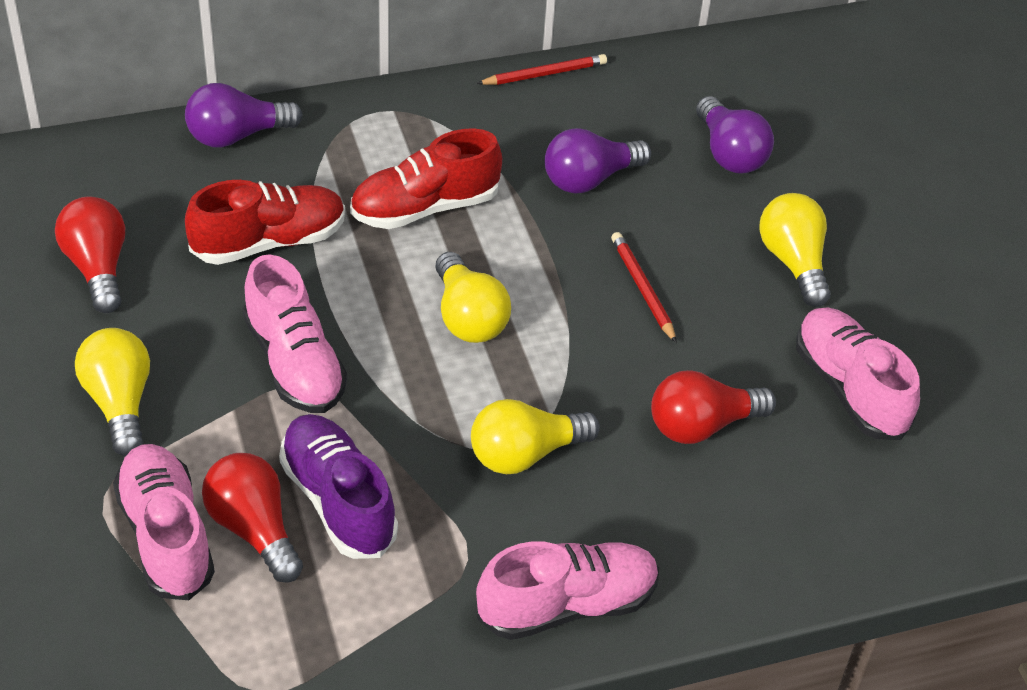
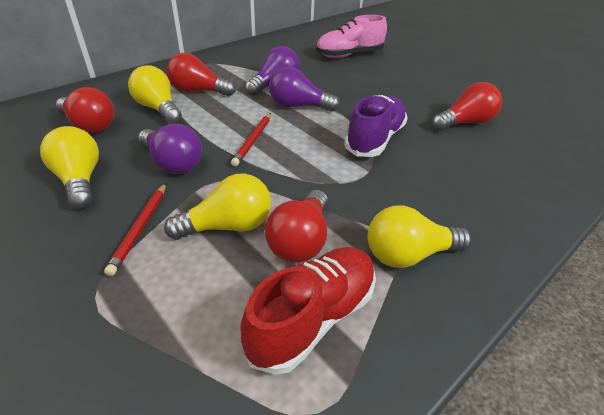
pink shoe: [113,444,215,600] [243,254,347,413] [476,541,659,640] [796,307,920,440] = 4 -> [316,15,387,58] = 1
red light bulb: [55,196,125,313] [202,453,303,583] [651,370,776,444] = 3 -> [56,87,115,133] [167,53,236,96] [265,190,328,263] [432,82,502,131] = 4
red shoe: [185,180,345,265] [350,128,502,229] = 2 -> [240,247,376,375] = 1

